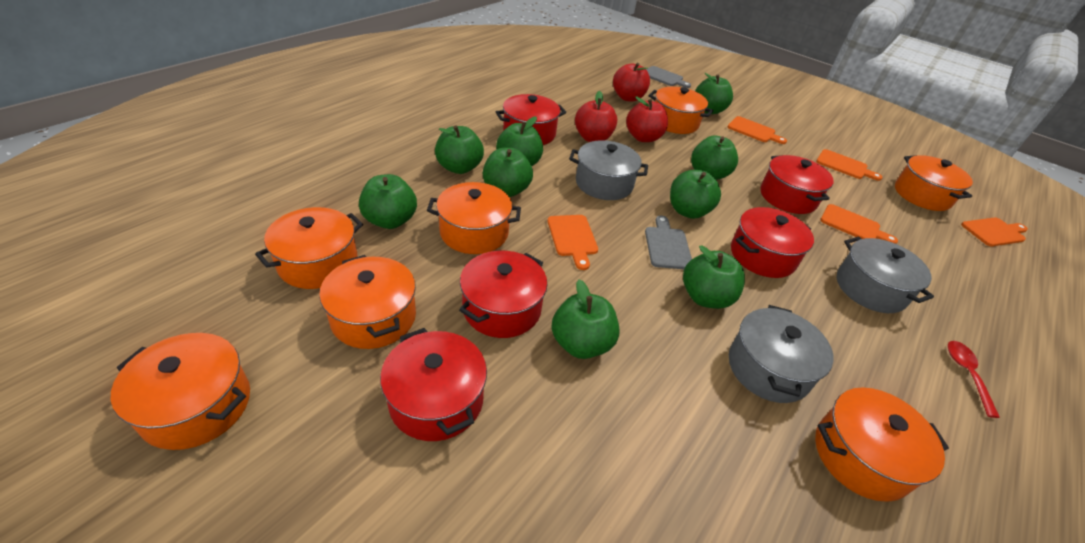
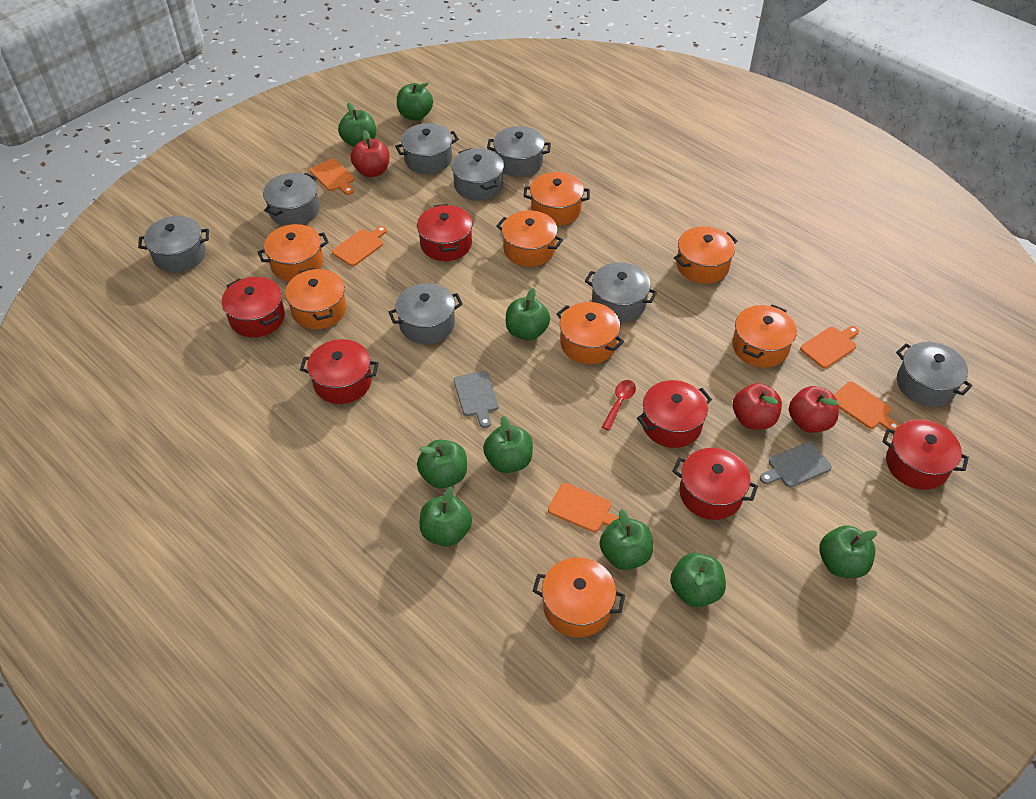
grey pot: [569,140,648,200] [729,305,834,403] [837,237,934,313] = 3 -> [138,216,209,273] [263,173,320,226] [389,283,463,344] [395,123,459,174] [452,148,504,201] [487,126,551,177] [585,262,657,322] [896,342,973,407] = 8
orange pot: [111,333,250,450] [255,207,363,289] [319,255,416,349] [427,182,521,254] [649,87,713,134] [815,387,949,502] [895,155,973,211] = 7 -> [258,224,329,281] [285,268,346,329] [496,210,563,267] [524,172,590,226] [533,557,625,637] [557,302,624,364] [674,226,737,284] [732,305,797,368] = 8
red pot: [380,328,487,441] [459,251,547,338] [496,94,566,145] [731,207,814,278] [760,155,834,214] = 5 -> [222,277,285,337] [300,339,379,404] [417,204,473,261] [637,380,712,448] [672,448,758,520] [882,419,969,490] = 6

